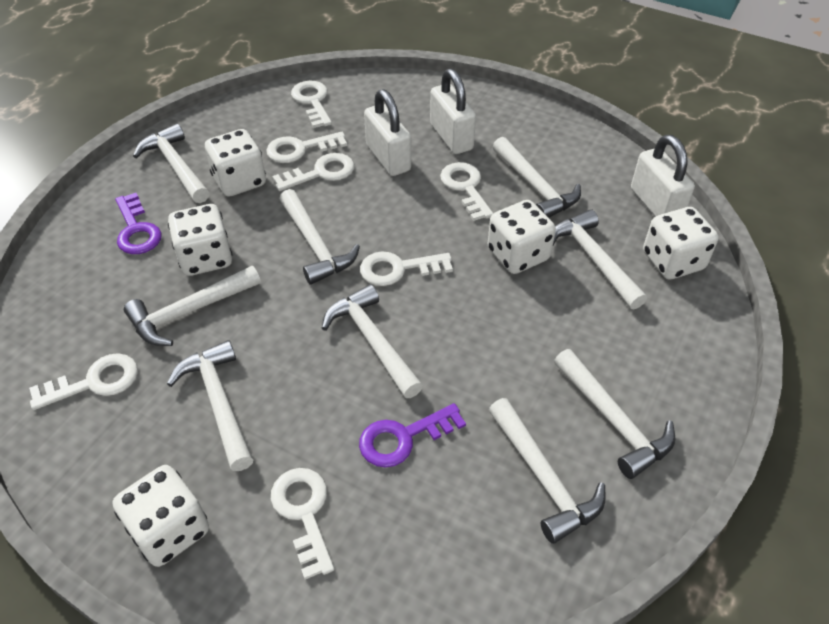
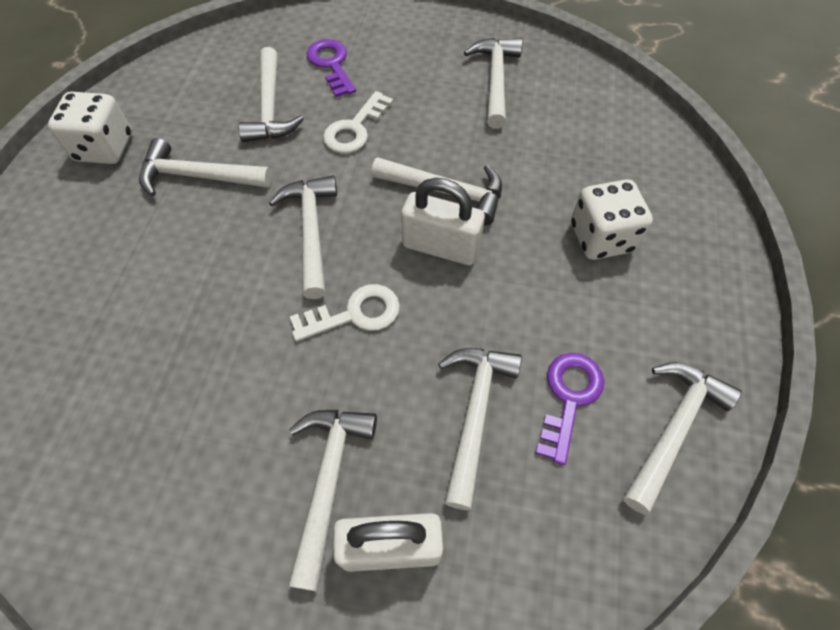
white dice: [112,465,209,567] [168,204,232,276] [205,129,266,197] [488,200,556,274] [643,207,718,280] = 5 -> [48,92,132,164] [571,179,653,260] = 2
white hammer: [124,266,261,346] [133,124,209,203] [167,340,253,471] [280,189,360,285] [322,284,423,398] [489,398,606,544] [492,137,581,218] [553,209,647,309] [554,349,675,479] = 9 -> [139,138,272,196] [238,47,304,142] [269,176,337,299] [288,410,377,591] [371,157,502,225] [438,348,522,510] [464,38,522,129] [624,362,742,515] = 8
white key: [29,353,138,410] [266,132,347,163] [271,468,334,579] [272,153,354,191] [291,81,332,128] [360,252,453,286] [440,162,493,221] = 7 -> [290,284,400,342] [323,91,393,154] = 2
white padlock: [364,89,411,176] [430,69,476,154] [631,135,695,217] = 3 -> [333,513,443,572] [401,178,485,265] = 2

